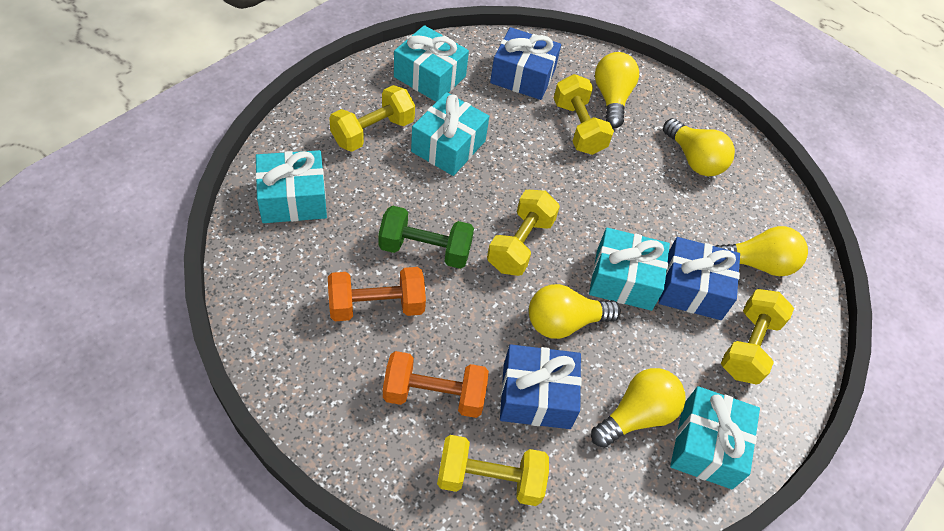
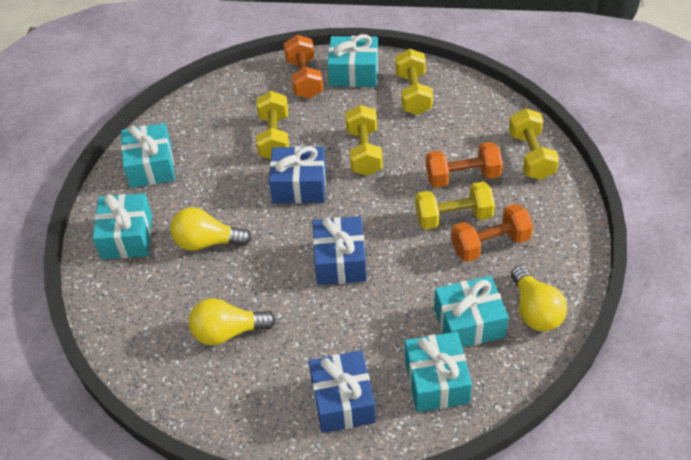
green dumbbell: [378,205,474,269] = 1 -> none = 0
orange dumbbell: [328,267,426,321] [383,351,489,418] = 2 -> [284,35,323,99] [426,142,503,188] [451,204,533,262] = 3
yellow light bulb: [529,284,621,339] [591,368,686,448] [595,52,639,128] [663,118,735,176] [715,226,808,276] = 5 -> [170,207,251,251] [189,298,276,345] [511,265,567,331] = 3

